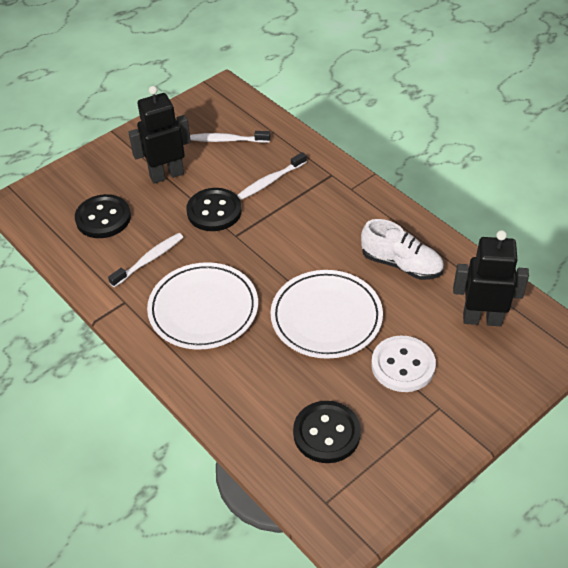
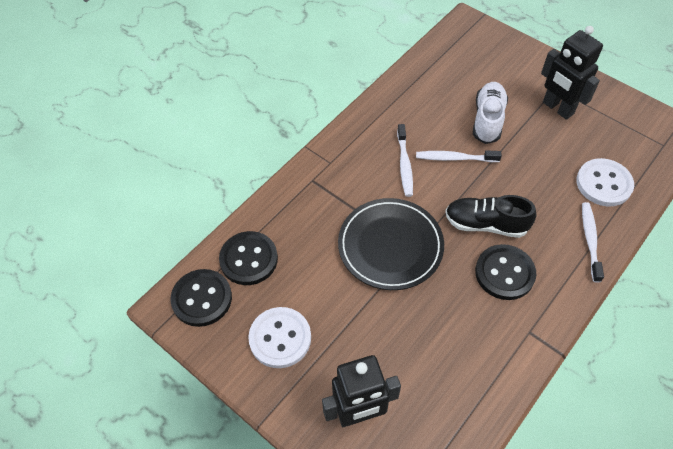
black plate: none = 0 -> [338,198,444,290] = 1
black shoe: none = 0 -> [445,195,537,238] = 1
white button: [371,336,436,392] = 1 -> [248,307,311,368] [576,158,634,206] = 2
white plate: [147,262,258,350] [270,270,383,359] = 2 -> none = 0

